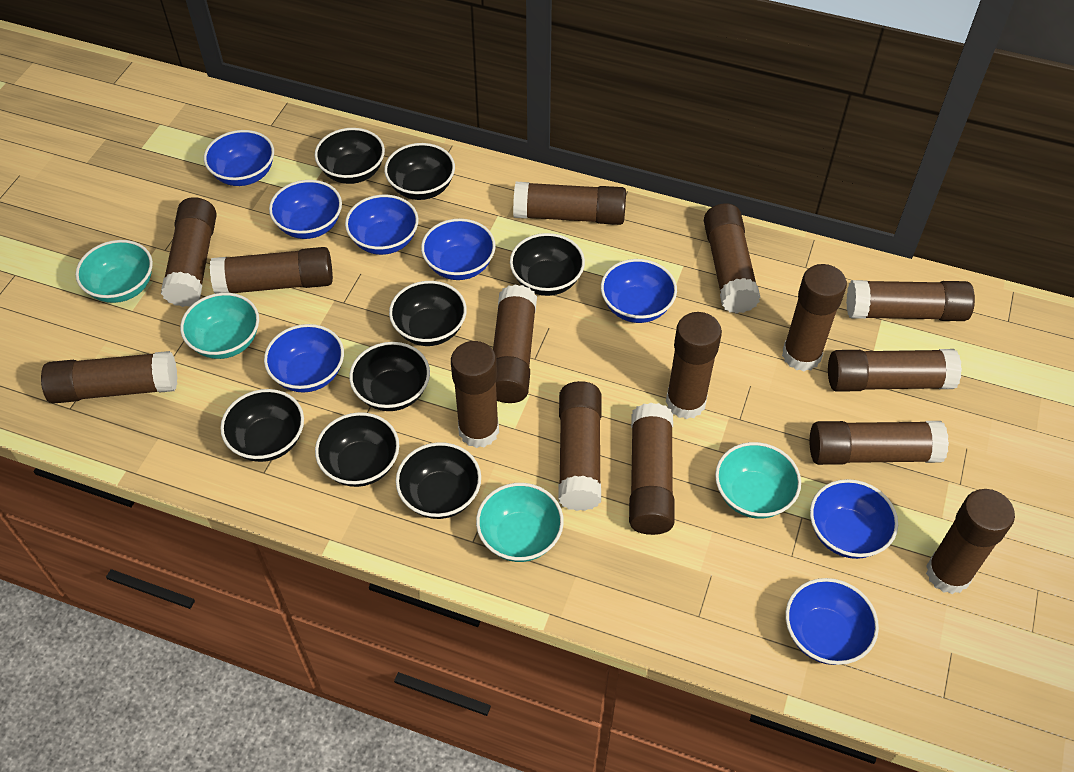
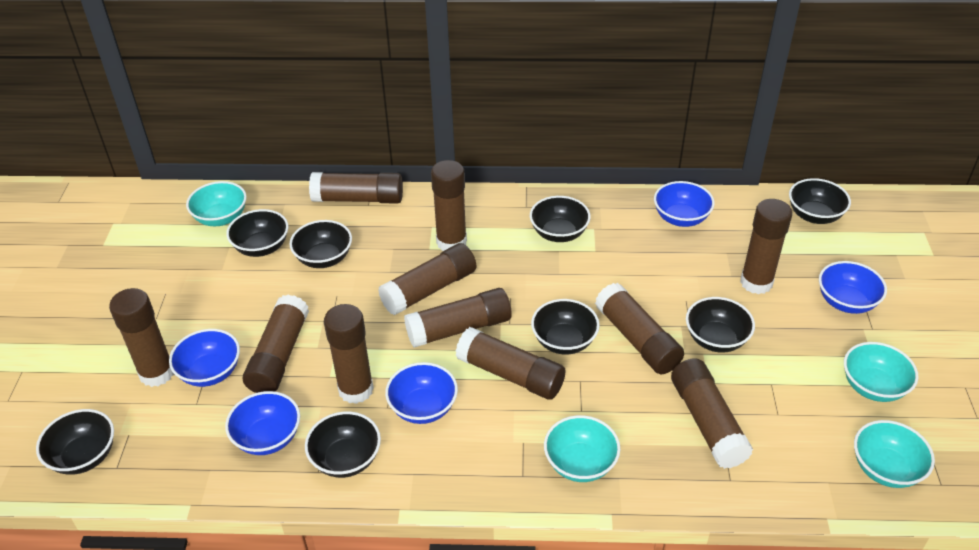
blue bowl: [204,130,274,186] [264,324,344,393] [269,180,342,239] [345,195,419,255] [421,219,496,280] [601,259,677,323] [785,578,879,665] [810,479,898,559] = 8 -> [169,329,240,387] [225,391,300,455] [385,362,458,424] [654,181,715,227] [819,261,887,314] = 5
brown glue stick: [41,351,177,403] [161,197,217,307] [210,247,333,294] [451,341,499,448] [493,284,537,403] [513,182,626,225] [558,381,602,511] [629,403,675,535] [666,312,722,419] [704,203,760,313] [782,264,847,371] [810,421,949,465] [828,349,962,392] [846,280,975,321] [926,489,1015,594] = 15 -> [109,288,174,387] [243,294,309,393] [309,172,403,203] [324,304,374,404] [378,243,476,315] [404,288,511,348] [431,160,467,251] [456,327,565,400] [595,283,684,374] [671,358,753,469] [740,199,793,294] = 11

